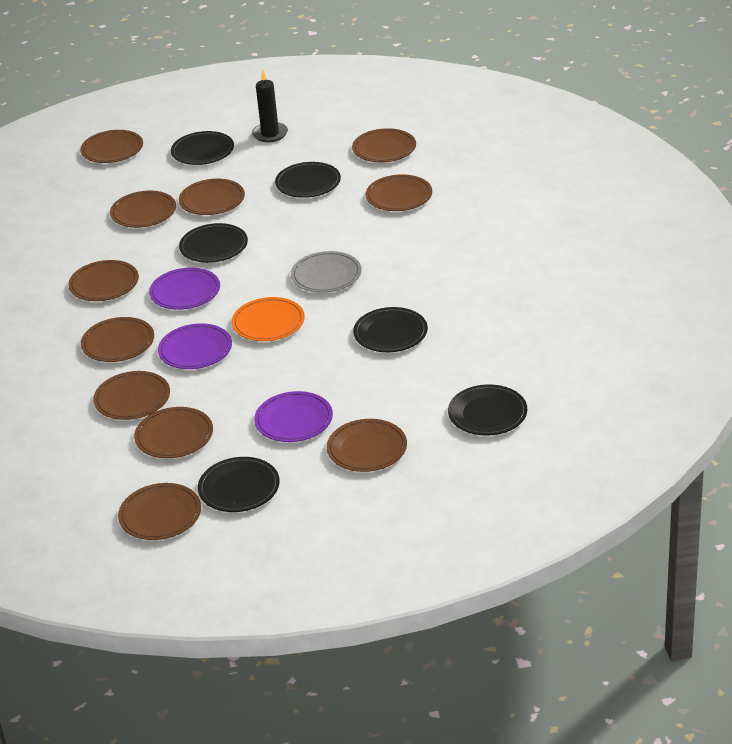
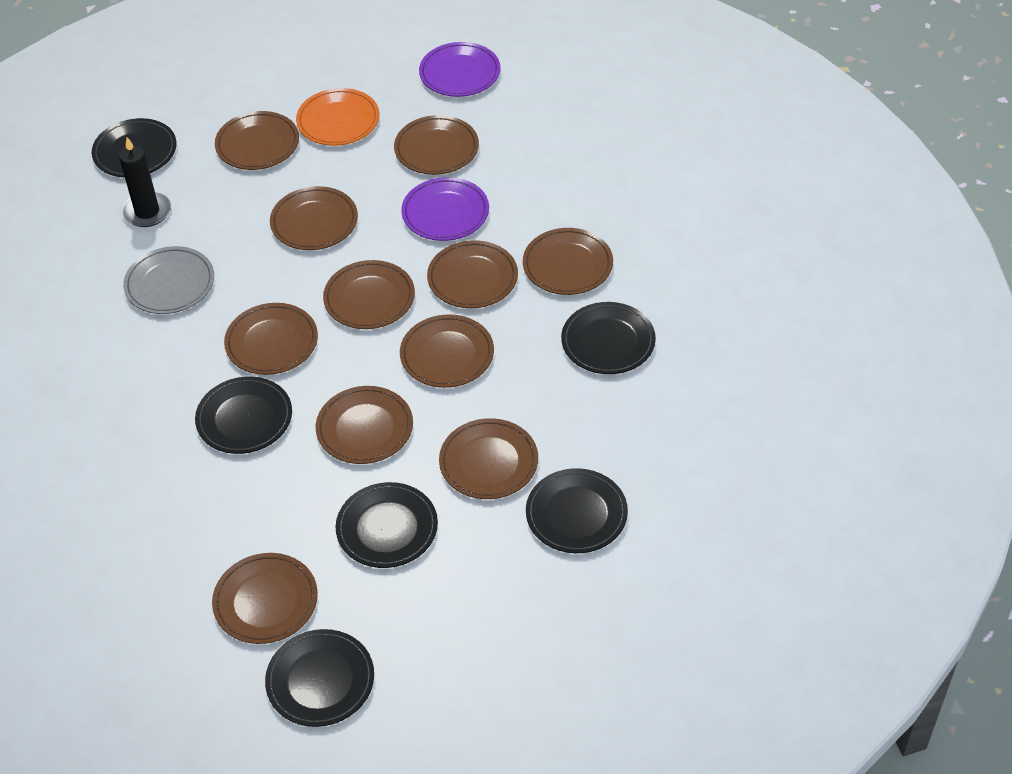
purple plate: [149,268,220,310] [158,323,232,369] [254,391,333,442] = 3 -> [401,177,489,241] [419,42,501,97] = 2

